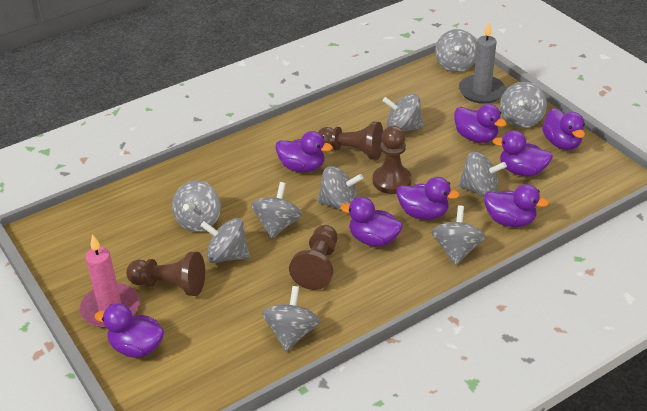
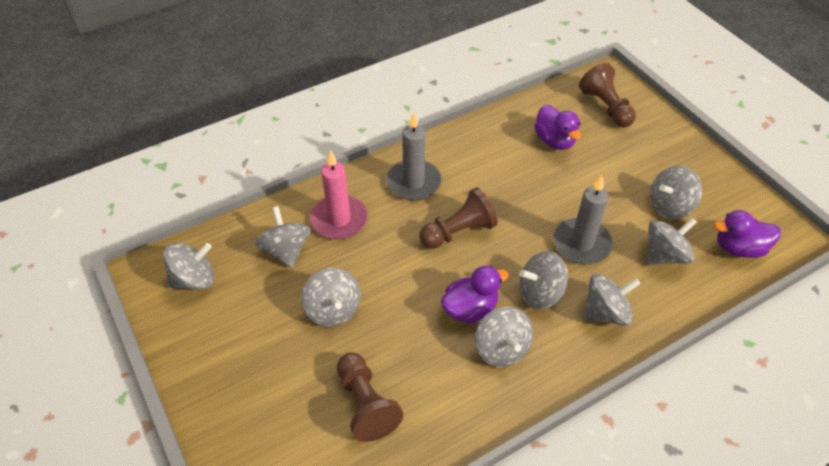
brown pawn: [126,252,205,296] [289,225,337,290] [318,122,383,160] [373,126,412,194] = 4 -> [337,352,403,442] [419,187,498,249] [579,63,636,127] = 3
grey candle: [459,22,506,104] = 1 -> [386,113,441,201] [553,176,613,265] = 2
grey spinning top: [172,180,221,232] [200,218,250,263] [251,182,302,239] [262,286,320,351] [318,166,363,211] [382,94,424,131] [431,205,485,265] [435,29,477,72] [458,152,507,197] [500,82,547,128] = 10 -> [163,243,214,290] [255,206,311,268] [301,268,361,327] [475,307,533,367] [519,251,568,309] [582,274,641,326] [646,218,697,265] [650,166,702,219] = 8
purple duck: [95,303,164,358] [275,131,333,172] [340,197,403,247] [397,177,460,220] [454,104,507,143] [484,184,549,227] [493,130,553,176] [542,108,585,150] = 8 -> [441,266,509,324] [534,105,581,150] [714,210,781,258] = 3

